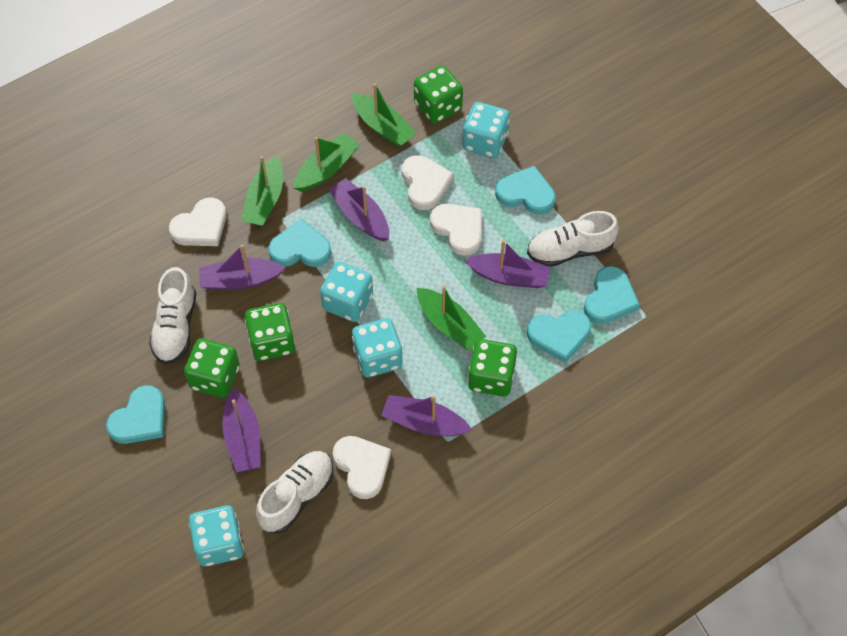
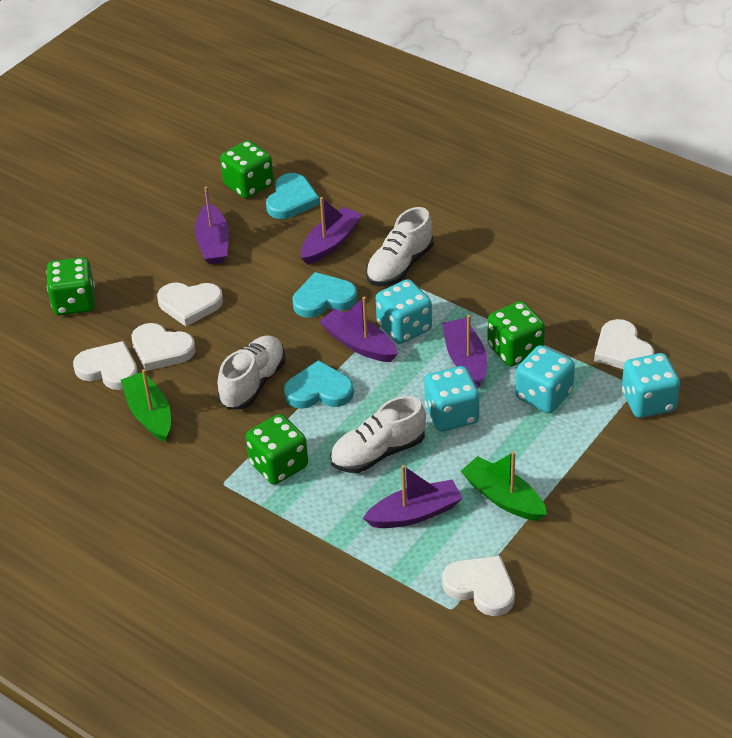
green boat: [241,156,283,226] [294,133,360,192] [352,83,416,147] [417,286,486,351] = 4 -> [121,369,171,442] [461,451,547,521] = 2
turquoise heart: [106,385,165,444] [268,219,331,267] [495,166,556,215] [527,310,591,363] [584,266,640,324] = 5 -> [266,173,320,219] [284,360,354,409] [292,272,357,318] = 3
white heart: [169,197,226,246] [332,436,391,499] [402,155,453,210] [430,204,482,256] = 4 -> [73,341,138,390] [131,323,196,371] [157,282,223,326] [442,556,515,616] [594,319,654,369] = 5

